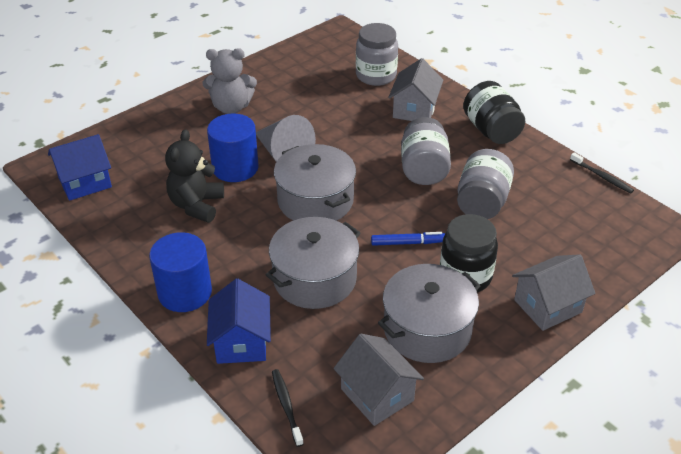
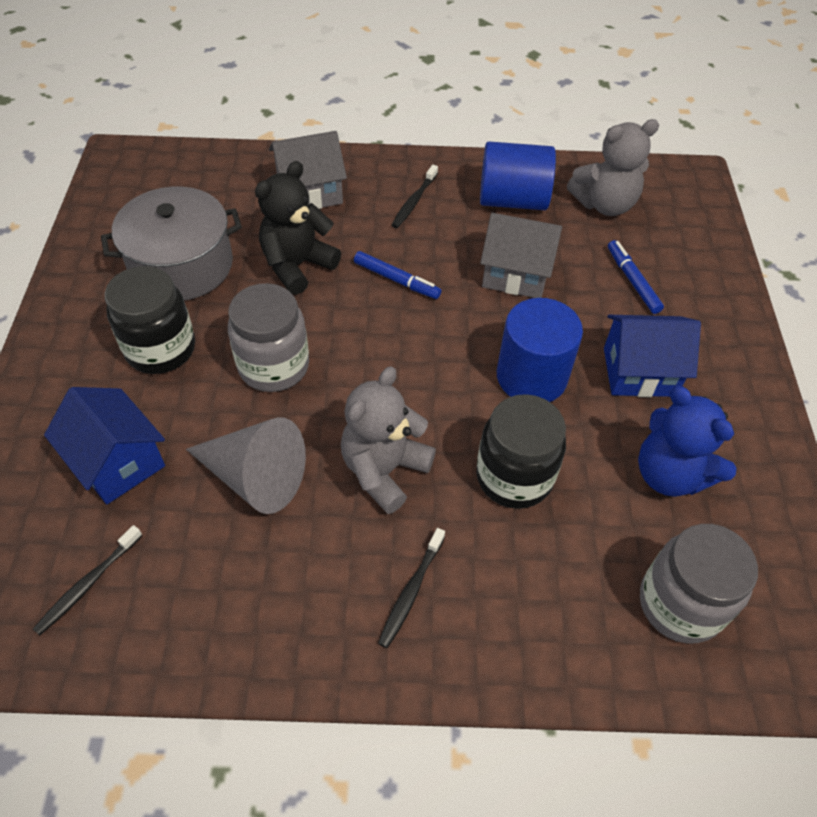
black toothbrush: [272,369,304,447] [570,153,634,193] = 2 -> [33,525,143,635] [378,528,445,648] [392,165,438,228] = 3
blue marker: [371,232,445,246] = 1 -> [354,251,441,299] [608,240,664,314] = 2
blue teddy bear: none = 0 -> [638,386,737,497] = 1
grey house: [333,334,424,426] [388,58,443,121] [512,254,595,331] = 3 -> [269,131,347,209] [480,213,562,298] = 2
grey jar: [356,23,398,86] [401,117,451,185] [457,149,514,219] = 3 -> [228,283,309,392] [640,524,758,643] = 2
grey pot: [266,217,360,309] [274,144,356,221] [378,264,481,363] = 3 -> [101,187,242,300] = 1
grey teddy bear: [203,48,257,114] = 1 -> [341,366,436,514] [567,119,659,216] = 2

